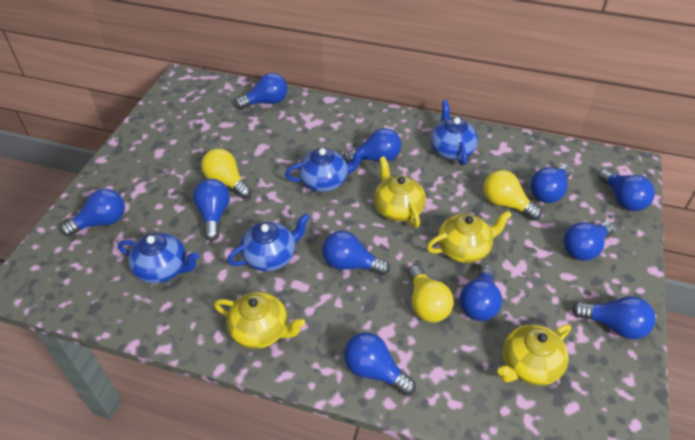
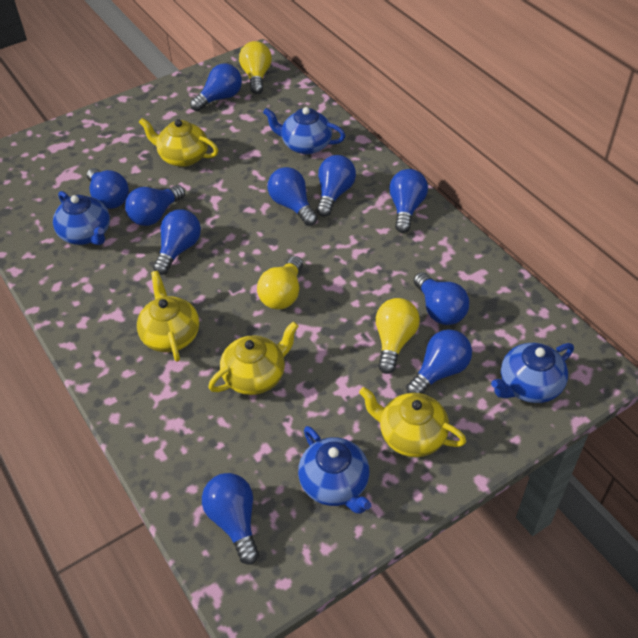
blue light bulb: [61,189,125,236] [193,179,230,241] [235,73,288,109] [322,231,390,275] [343,128,401,163] [344,332,416,396] [459,264,502,321] [530,165,572,203] [563,221,614,261] [572,296,656,339] [598,168,655,211] = 11 -> [87,168,129,209] [125,185,185,226] [153,209,201,275] [190,64,242,111] [202,473,259,564] [268,167,318,226] [317,155,356,217] [389,169,428,233] [406,329,472,394] [414,272,469,325] = 10

